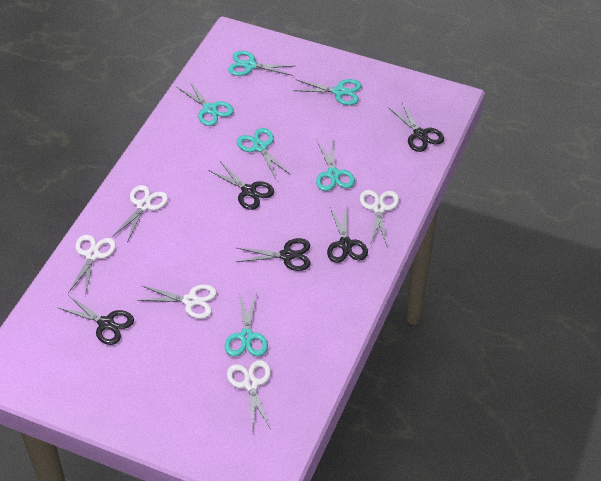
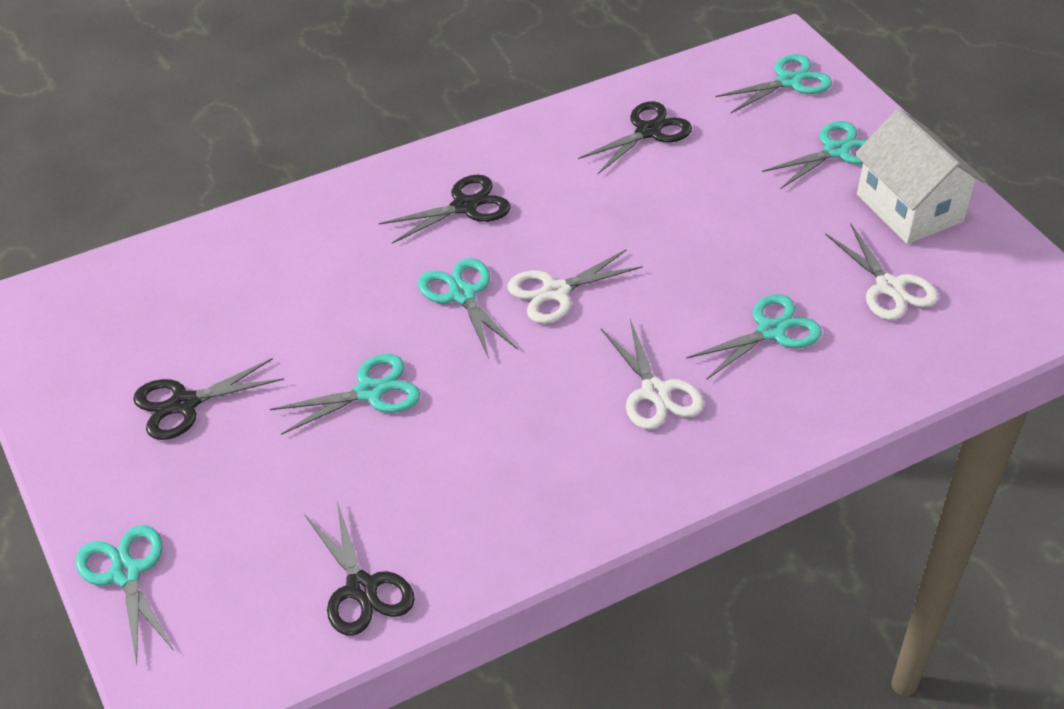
black scissors: [57,295,134,345] [208,161,274,210] [236,238,311,271] [327,207,368,263] [389,102,444,152] = 5 -> [133,358,284,440] [304,501,415,635] [379,175,511,243] [578,101,692,174] = 4
white house: none = 0 -> [855,109,986,244] = 1
white scissors: [68,235,116,296] [112,185,168,243] [138,284,217,319] [227,360,271,429] [360,190,399,246] = 5 -> [508,249,643,324] [601,319,704,430] [825,223,938,320] = 3

